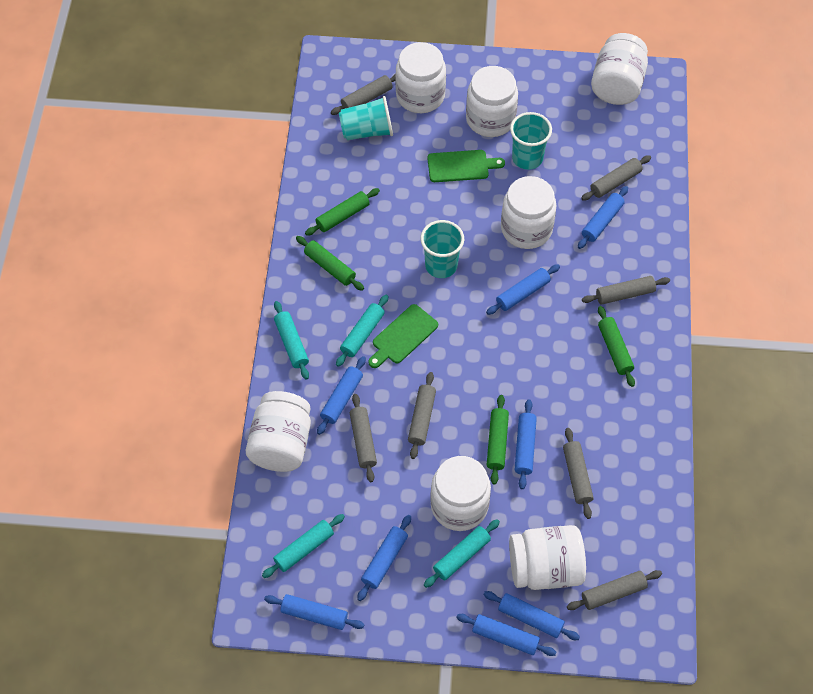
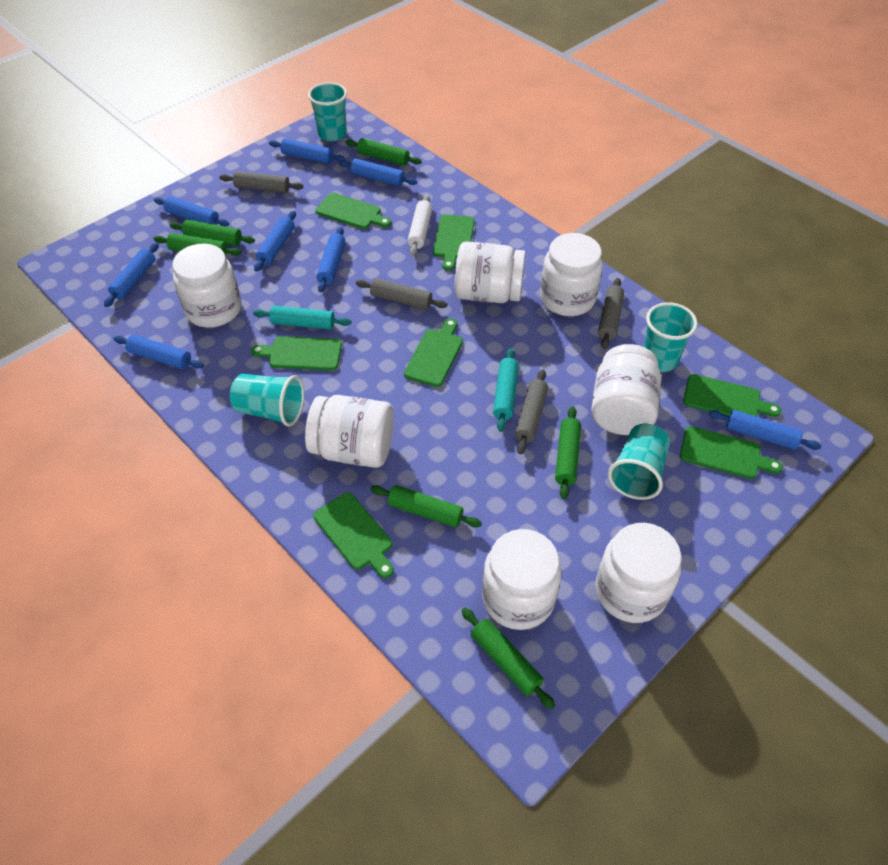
green cutting board: [368,304,438,368] [427,150,505,182] = 2 -> [251,336,342,370] [313,492,394,578] [316,193,391,229] [404,318,463,387] [433,214,475,271] [680,426,783,479] [683,374,781,417] = 7
green rolling pin: [296,236,364,291] [305,188,380,236] [487,395,509,485] [598,306,635,387] = 4 -> [153,233,241,256] [170,219,255,246] [346,138,422,166] [371,485,482,528] [461,608,555,709] [555,406,581,500] = 6
grey rolling pin: [331,74,396,115] [350,394,377,482] [408,372,436,459] [563,428,594,519] [567,570,662,610] [581,155,651,201] [582,276,670,305] = 7 -> [219,171,303,193] [356,278,447,310] [515,369,548,454] [598,278,624,349] = 4
turquoise cup: [339,96,393,140] [420,220,464,278] [510,112,552,170] = 3 -> [230,374,304,426] [308,82,347,141] [608,424,670,500] [644,302,698,372] = 4
turquoise rolling pin: [262,514,345,578] [274,301,309,380] [336,295,388,367] [424,519,500,588] = 4 -> [253,306,351,330] [493,348,519,432] = 2
white rolling pin: none = 0 -> [407,195,432,256] = 1

